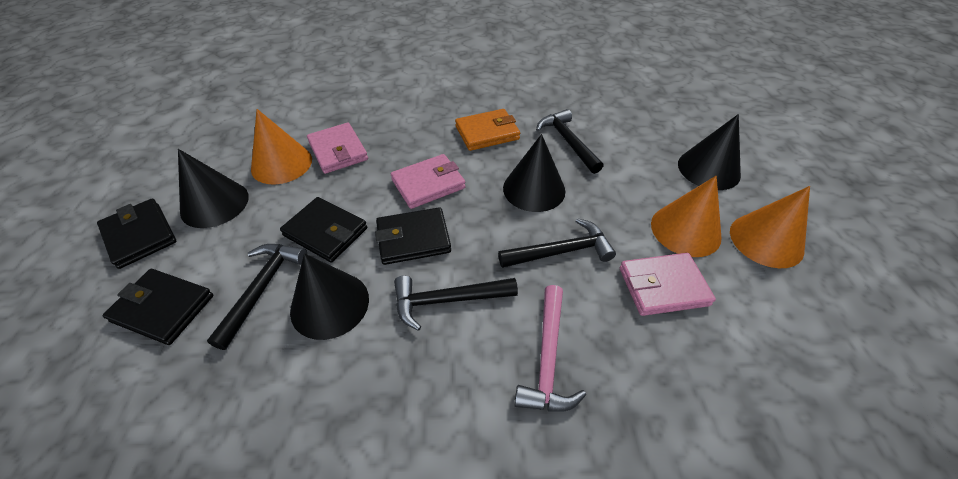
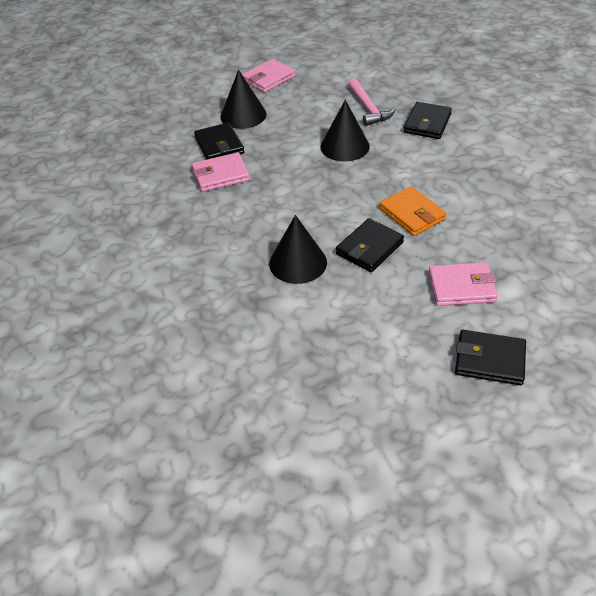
black cone: [178,149,249,228] [290,253,369,340] [503,134,565,212] [678,114,741,190] = 4 -> [220,70,267,129] [269,215,327,284] [320,100,370,162] = 3
black hammer: [207,244,307,350] [394,275,518,331] [498,218,616,268] [536,109,604,174] = 4 -> none = 0
orange cone: [251,109,312,184] [651,176,721,257] [730,186,810,268] = 3 -> none = 0

